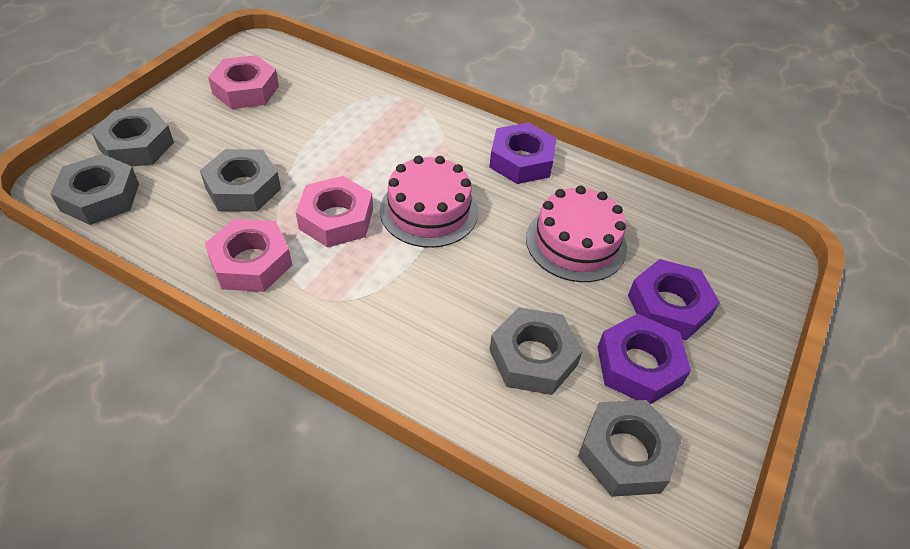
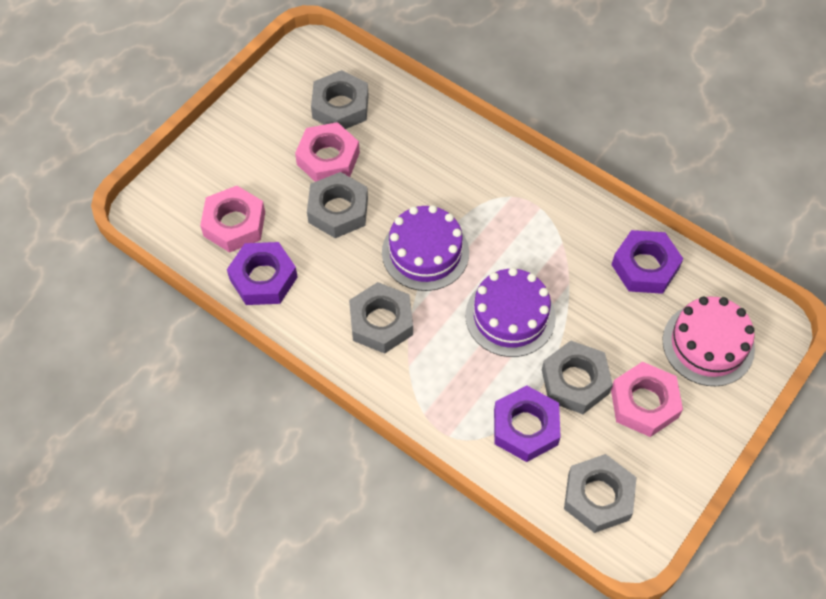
pink cake: [380,156,478,248] [526,186,627,282] = 2 -> [662,297,755,386] = 1
purple cake: none = 0 -> [382,205,469,291] [465,268,556,357] = 2

